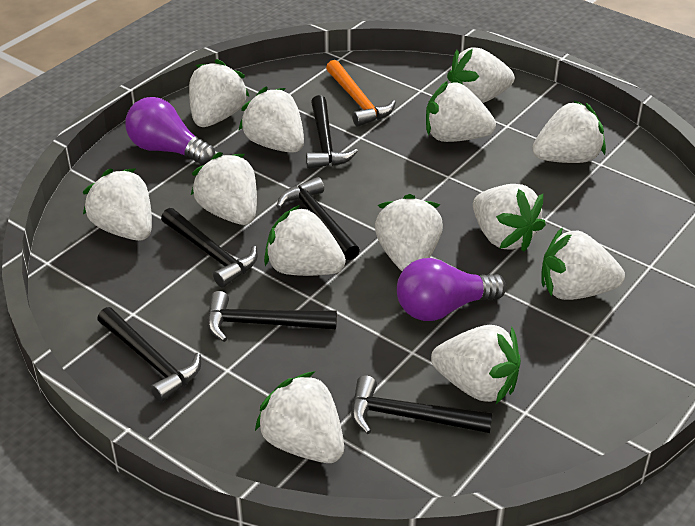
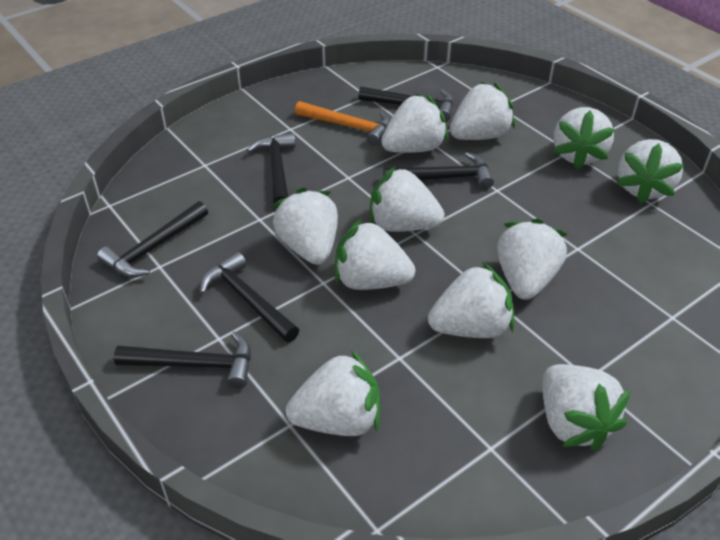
purple light bulb: [125,97,215,166] [397,258,506,321] = 2 -> none = 0
white strawberry: [83,168,152,241] [189,59,250,127] [191,152,257,225] [238,87,304,153] [255,371,344,463] [264,205,346,276] [375,194,443,271] [426,81,496,142] [431,325,521,404] [447,47,515,103] [473,184,546,252] [532,101,606,163] [541,227,625,300] = 13 -> [273,188,338,265] [286,350,380,436] [335,219,415,290] [370,166,444,232] [381,94,449,153] [428,262,514,338] [450,82,515,140] [497,218,568,300] [543,364,631,451] [554,107,615,169] [616,139,684,204] = 11

